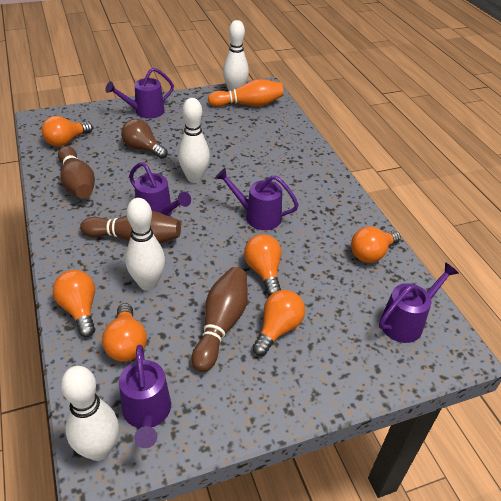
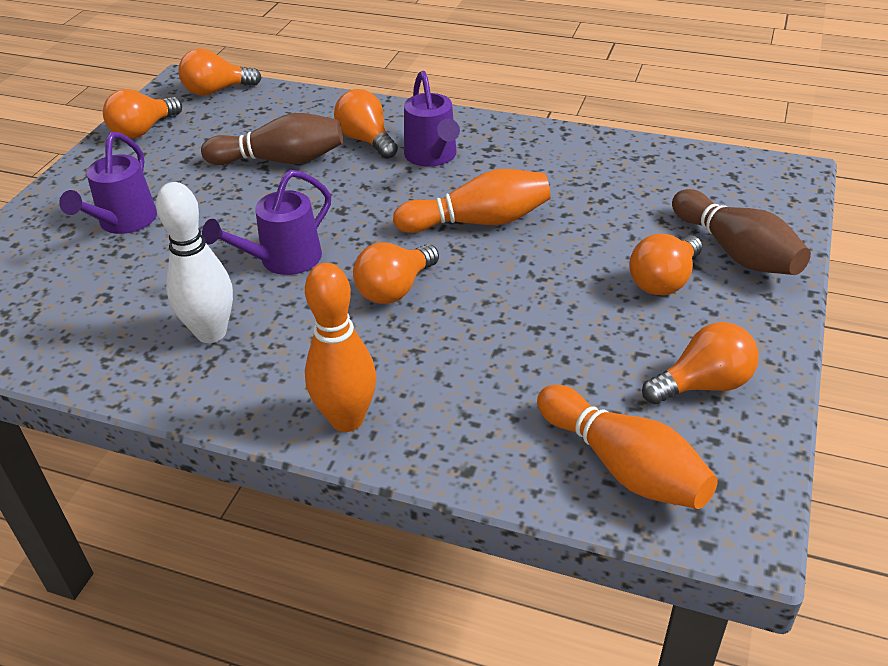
brown bowling pin: [58,146,95,199] [80,211,181,244] [192,267,248,372] = 3 -> [201,113,343,165] [672,189,811,275] = 2
brown light bulb: [121,119,168,159] = 1 -> none = 0
orange bowling pin: [208,79,283,107] = 1 -> [305,263,376,432] [393,169,551,233] [537,385,718,509] = 3
purple watering can: [105,68,174,119] [119,345,171,448] [129,162,191,216] [215,168,299,230] [379,262,459,343] = 5 -> [59,132,157,234] [202,170,331,275] [404,71,460,167] = 3
white bowling pin: [61,366,119,461] [125,198,165,291] [178,98,210,183] [223,20,249,91] = 4 -> [156,182,233,343] = 1

